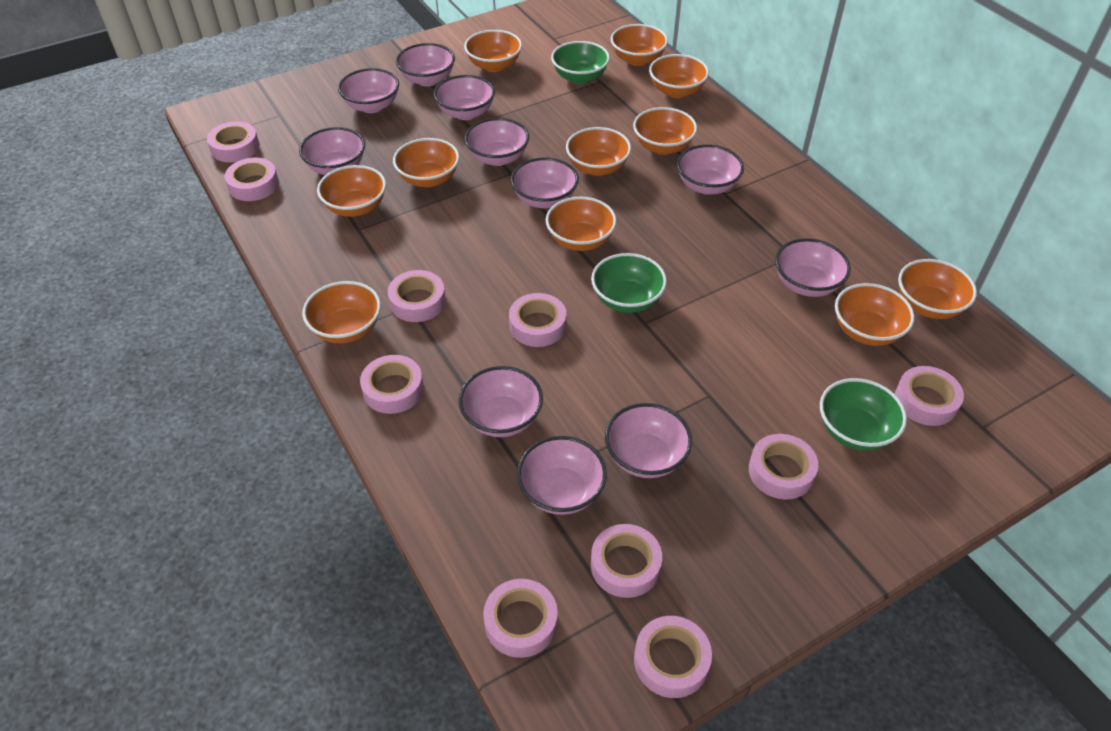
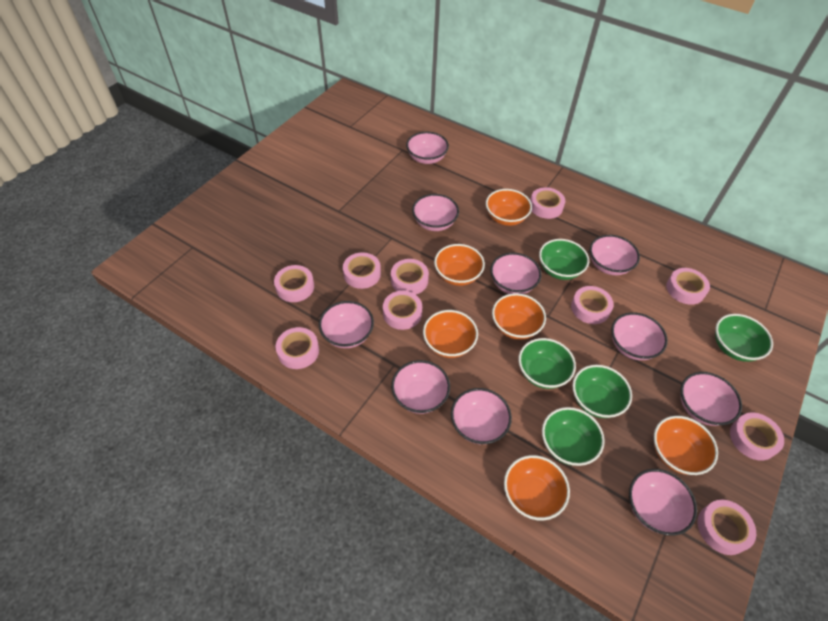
green bowl: [551,41,610,84] [591,253,667,313] [820,378,907,451] = 3 -> [518,338,576,389] [539,239,589,280] [542,407,605,466] [572,365,632,418] [715,314,773,362] = 5
orange bowl: [302,281,381,344] [317,165,386,217] [393,138,459,187] [464,30,522,72] [546,197,617,251] [566,127,631,176] [611,24,668,66] [633,107,697,155] [649,54,709,98] [835,283,915,346] [898,259,977,319] = 11 -> [423,310,478,358] [434,244,485,286] [486,189,532,226] [492,293,546,340] [504,455,570,520] [654,416,718,475] = 6
pink bowl: [299,127,365,175] [338,68,399,113] [396,43,455,86] [434,75,495,120] [459,366,543,437] [465,118,529,166] [511,157,579,208] [517,436,607,515] [605,403,692,478] [677,145,744,195] [775,238,851,297] = 11 -> [319,301,374,348] [391,360,450,414] [406,132,449,164] [412,194,459,231] [451,388,512,444] [490,253,542,294] [590,235,640,275] [611,312,668,360] [629,469,697,536] [680,372,742,426] = 10

